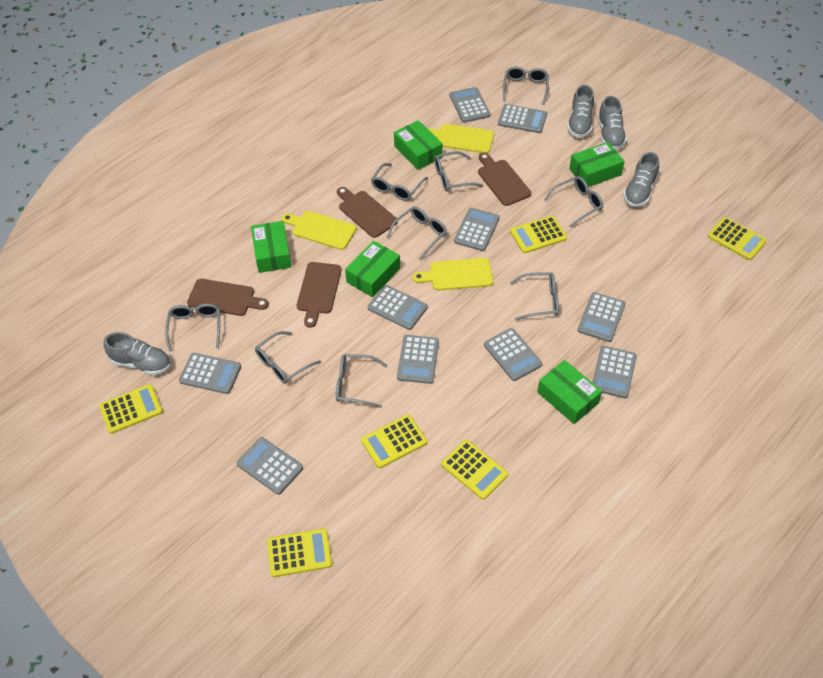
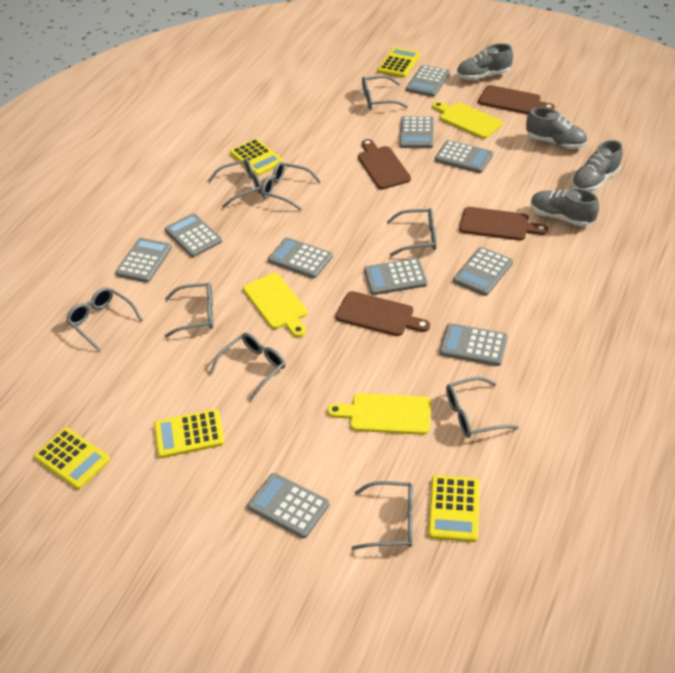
green box: [251,221,292,273] [345,241,400,297] [394,120,443,170] [538,360,602,424] [569,142,625,187] = 5 -> none = 0
yellow calculator: [99,384,163,434] [267,528,332,577] [361,415,427,468] [441,440,508,500] [510,216,567,253] [708,217,767,260] = 6 -> [34,427,110,489] [154,409,224,458] [230,139,284,176] [377,47,420,78] [428,475,480,542] = 5

